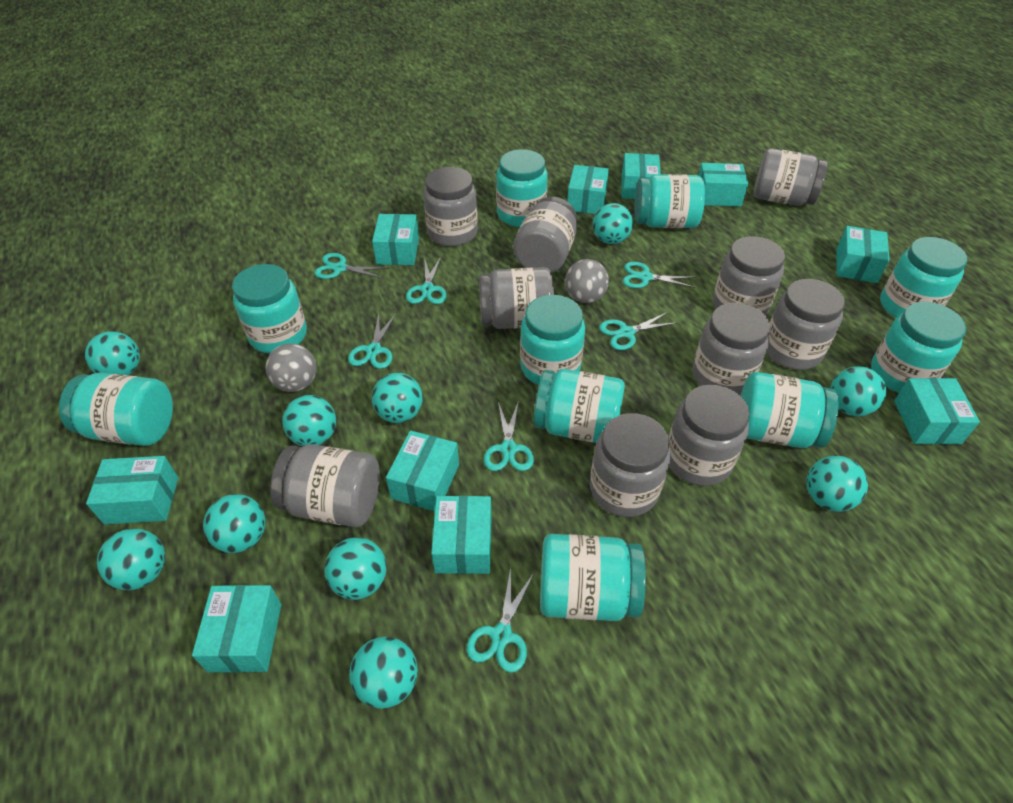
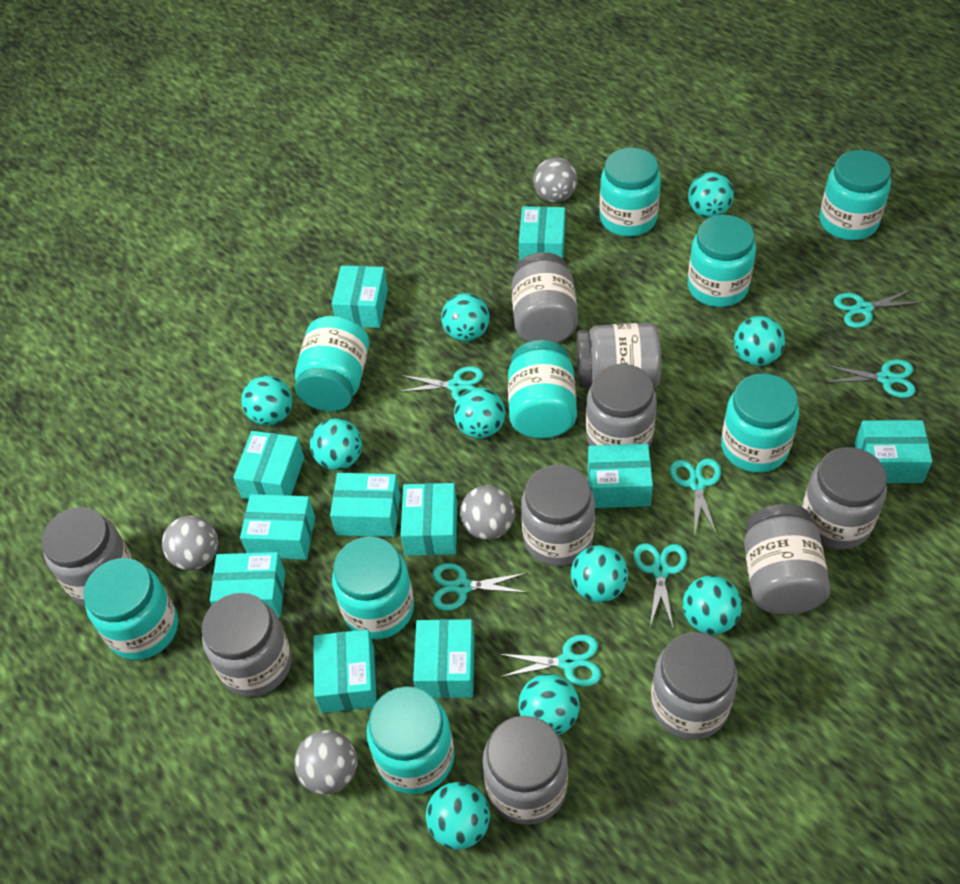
grey ball: [266,343,316,392] [565,259,609,303] = 2 -> [162,516,218,570] [294,730,357,795] [460,485,515,540] [533,157,578,202] = 4
turquoise box: [86,456,178,525] [192,585,281,673] [372,214,419,265] [386,431,459,511] [431,496,492,574] [567,165,609,214] [621,153,661,199] [698,163,748,207] [836,226,890,283] [894,378,980,444] = 10 -> [210,552,285,618] [233,431,304,499] [240,494,315,560] [313,629,377,713] [330,473,400,537] [332,265,388,328] [400,483,457,556] [413,619,474,698] [519,206,565,261] [588,444,653,508] [855,420,932,483] = 11
turquoise jar: [59,372,173,446] [232,264,307,353] [496,149,548,227] [520,295,585,385] [534,369,625,443] [540,534,646,621] [634,174,705,228] [741,372,839,448] [871,302,966,393] [880,237,967,318] = 10 -> [83,558,178,660] [295,316,369,411] [332,537,414,639] [366,686,454,794] [508,340,577,439] [599,148,661,237] [688,215,756,307] [721,373,799,473] [819,150,891,240] = 9

